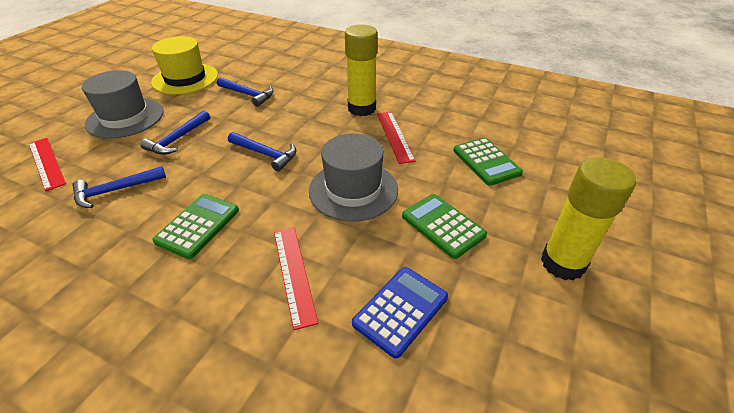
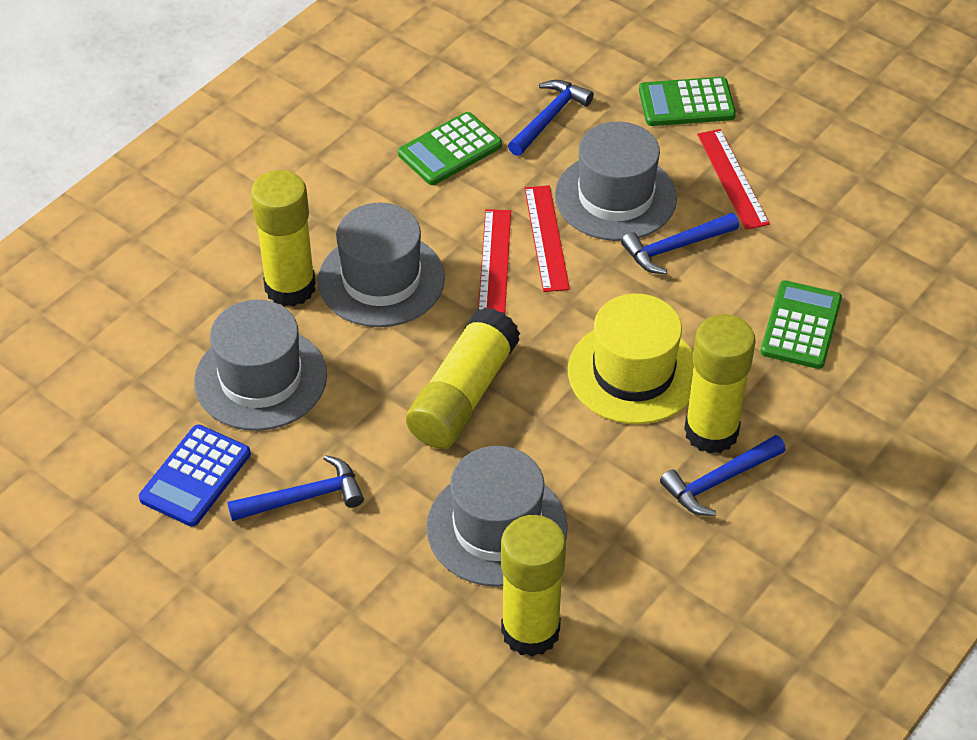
grey hat: [82,70,164,139] [309,133,398,222] = 2 -> [194,300,327,431] [318,202,445,327] [426,446,568,587] [555,122,677,241] = 4
yellow glue stick: [345,24,378,116] [541,157,636,281] = 2 -> [251,170,316,307] [406,307,520,449] [501,515,566,657] [684,314,756,453] = 4

